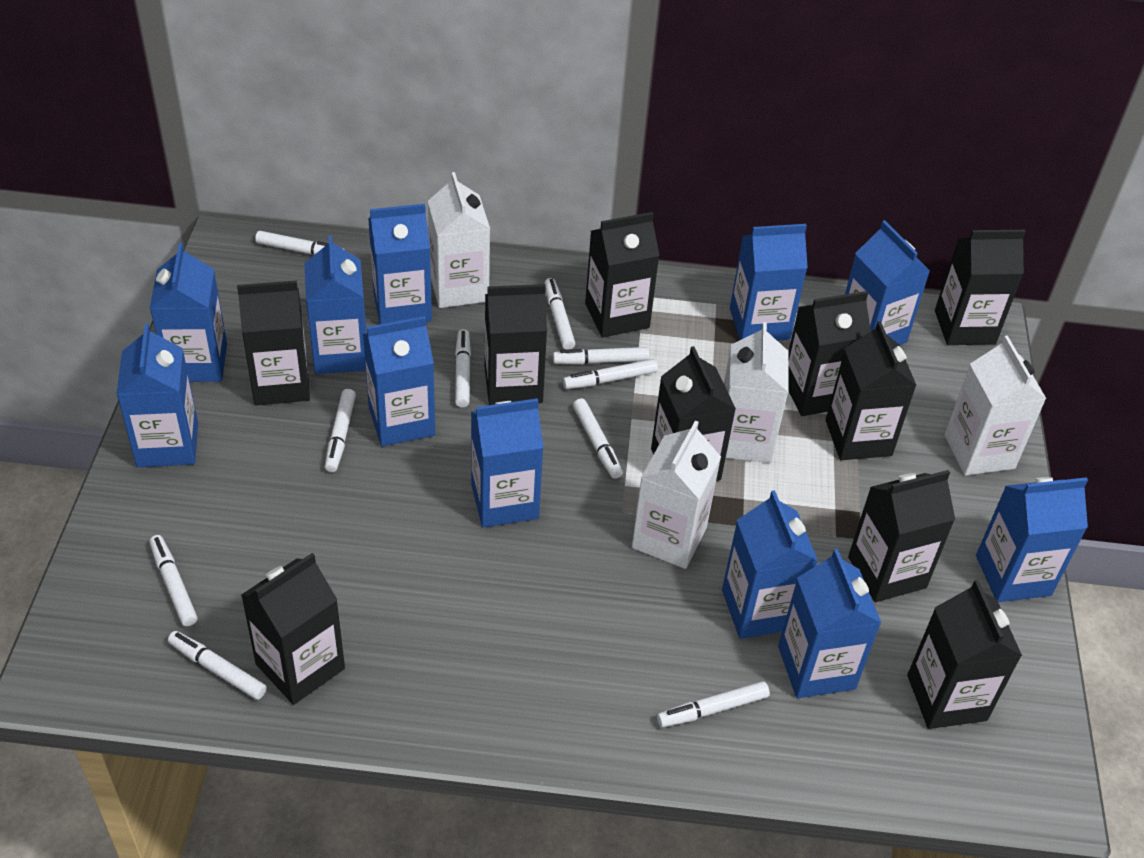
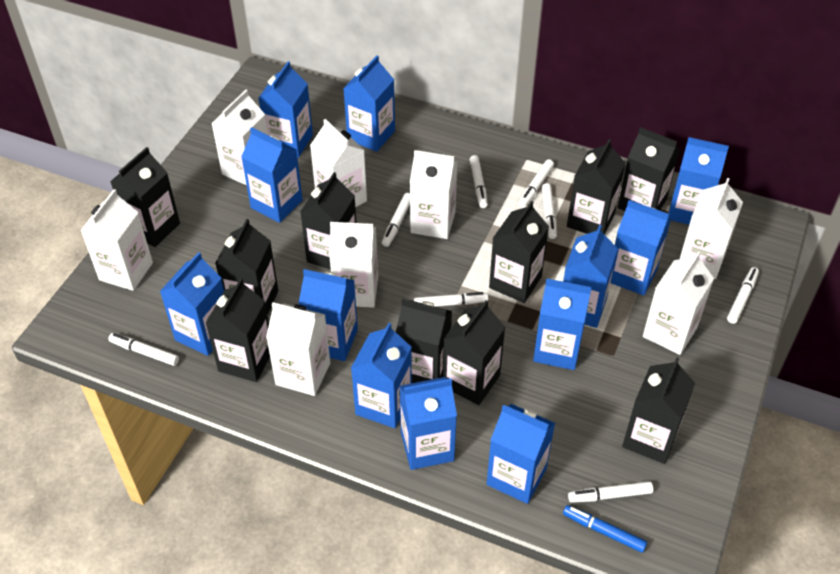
blue carton: [117,324,198,467] [150,243,227,382] [305,235,367,374] [363,316,435,446] [368,204,432,324] [471,398,544,528] [722,490,818,639] [730,224,808,341] [778,549,881,698] [845,220,930,345] [976,477,1088,602] = 11 -> [160,252,224,356] [241,127,303,223] [259,61,313,158] [298,269,358,361] [343,55,395,152] [351,323,412,428] [399,377,457,470] [487,404,555,504] [533,279,592,370] [563,225,618,328] [610,200,671,296] [668,137,729,225] = 12
blue marker: none = 0 -> [563,505,647,553] = 1
white carton: [428,172,490,308] [632,420,721,569] [724,322,788,463] [944,336,1046,475] = 4 -> [80,189,153,291] [211,90,268,185] [266,302,330,396] [310,119,367,208] [329,222,378,308] [410,150,458,239] [643,251,714,355] [680,178,743,279] = 8
white marker: [149,535,198,626] [168,631,267,700] [255,231,345,255] [325,389,356,472] [455,330,471,408] [544,278,576,350] [553,347,650,365] [563,359,658,389] [573,398,623,479] [657,681,770,727] = 10 -> [108,333,179,366] [382,193,410,247] [414,292,488,307] [470,155,488,208] [518,159,554,208] [542,183,557,239] [568,481,653,503] [727,267,759,324] = 8

